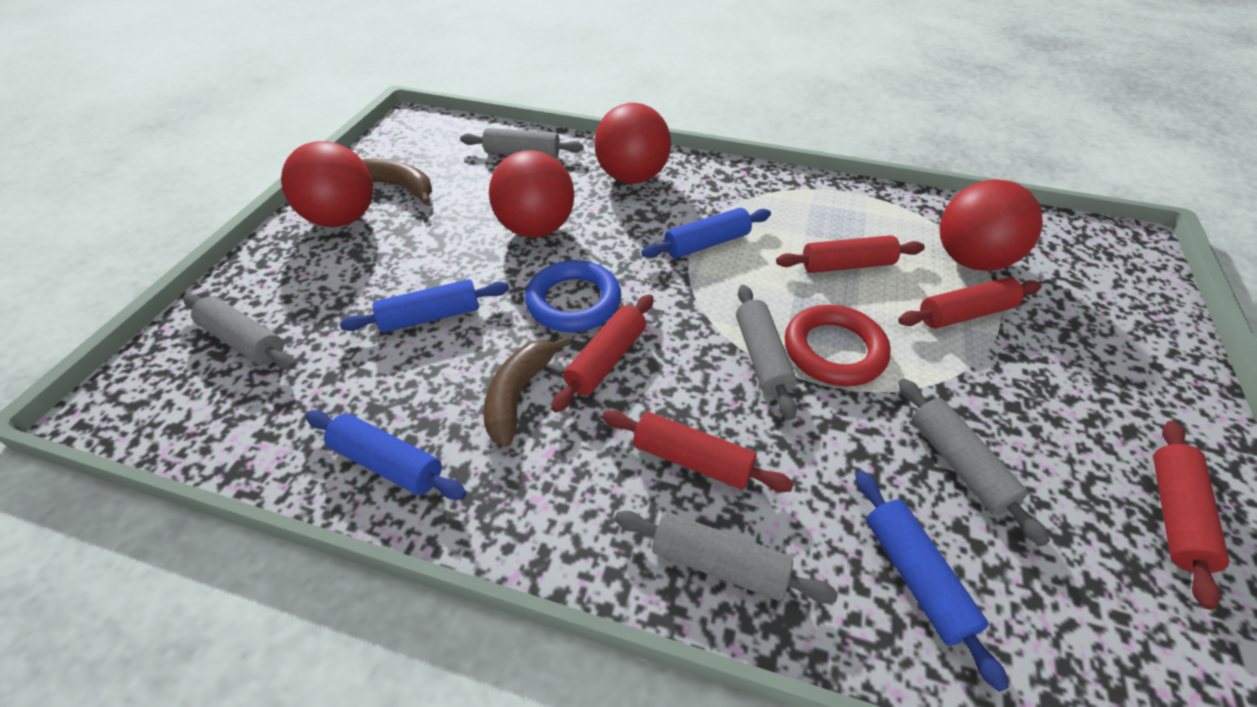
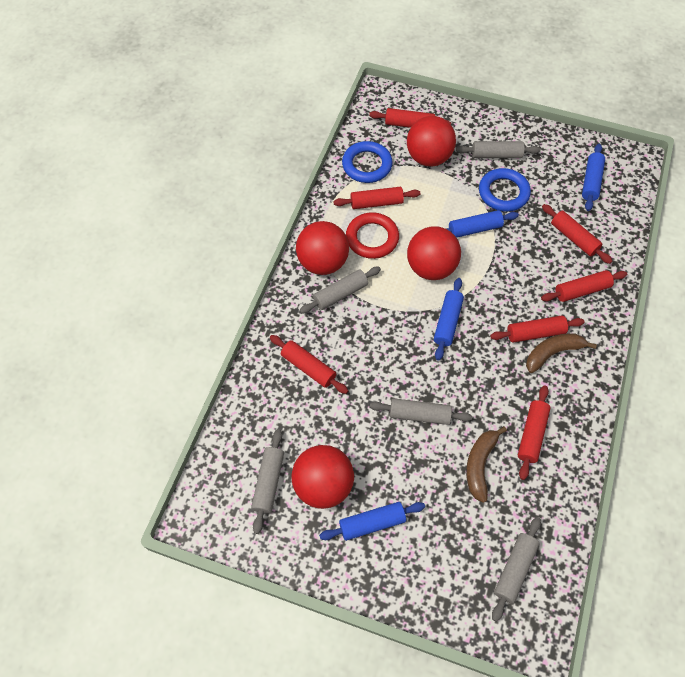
blue ring: [525,260,621,332] = 1 -> [342,141,393,183] [479,168,531,212] = 2
red rolling pin: [551,294,654,412] [602,410,794,492] [776,235,925,273] [898,278,1042,329] [1153,421,1230,610] = 5 -> [270,335,348,394] [334,187,420,209] [369,108,451,128] [490,316,585,342] [518,385,550,480] [541,270,627,302] [542,204,612,264] = 7

